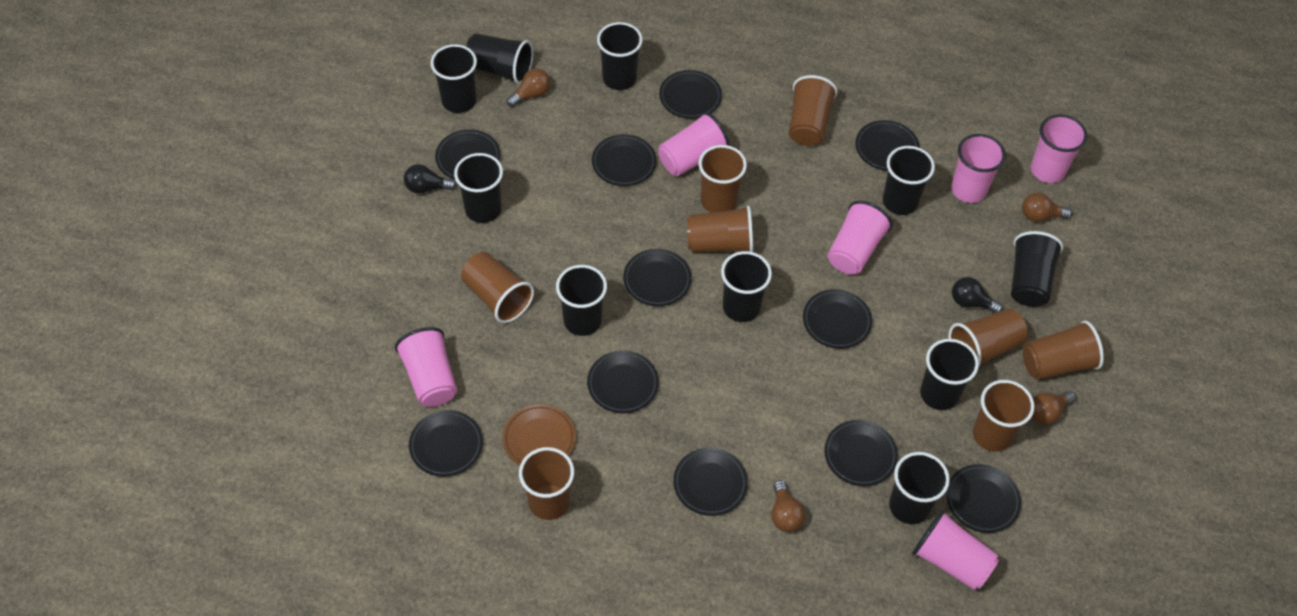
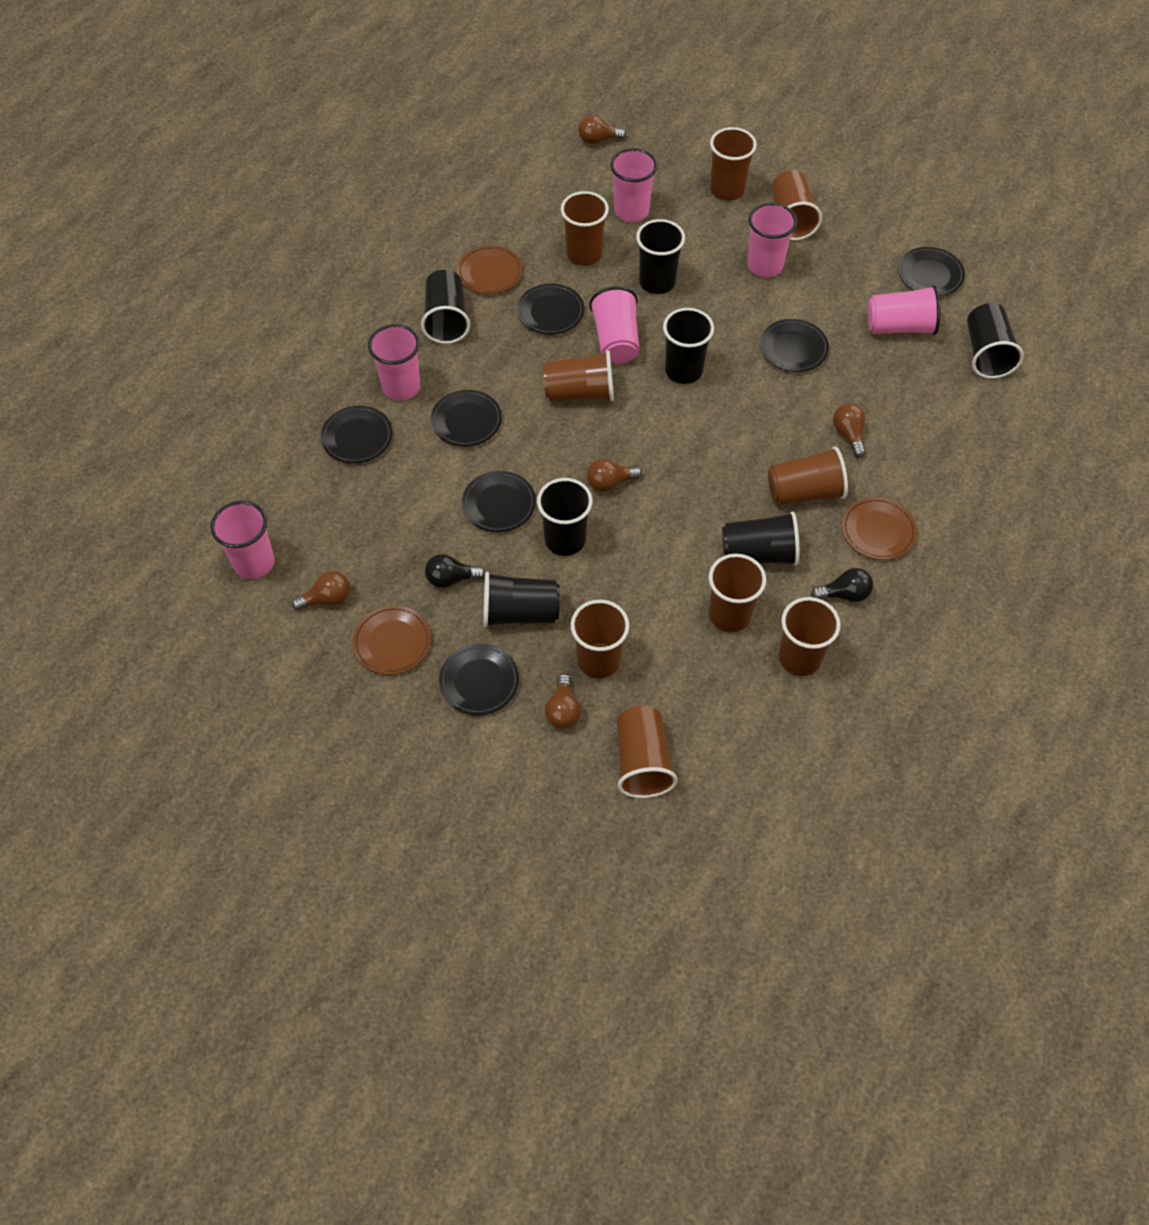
black cup: [431,44,477,113] [454,153,503,223] [466,33,533,84] [556,265,607,336] [597,22,643,90] [721,251,772,322] [883,146,935,215] [889,452,950,524] [920,339,979,410] [1011,231,1063,307] = 10 -> [421,270,470,344] [483,572,560,627] [537,478,593,556] [636,219,685,294] [663,308,714,384] [722,511,799,566] [967,303,1024,378] = 7
black plate: [409,410,483,477] [435,129,500,179] [587,350,659,413] [592,134,656,186] [623,249,692,306] [659,70,722,119] [673,448,748,516] [803,289,872,349] [824,420,898,486] [855,120,920,171] [946,464,1021,533] = 11 -> [321,406,392,464] [431,390,502,447] [439,644,519,715] [462,471,536,532] [517,283,584,335] [760,319,829,372] [898,247,965,296] = 7
brown cup: [461,252,534,323] [519,447,574,520] [687,206,753,252] [699,145,747,213] [789,75,837,146] [948,309,1028,366] [973,380,1034,452] [1023,321,1104,380] = 8 -> [543,350,614,401] [561,191,609,266] [571,600,629,679] [617,706,678,798] [709,554,766,632] [710,127,757,201] [768,447,848,505] [772,170,822,241] [778,597,841,676] = 9
brown light bulb: [507,68,550,107] [771,480,805,532] [1022,193,1072,222] [1032,391,1076,425] = 4 -> [292,571,350,610] [545,674,581,729] [578,115,626,144] [587,459,642,492] [833,403,866,458] = 5
brown plate: [502,404,576,465] = 1 -> [352,605,431,675] [457,245,523,294] [842,497,917,560] = 3

